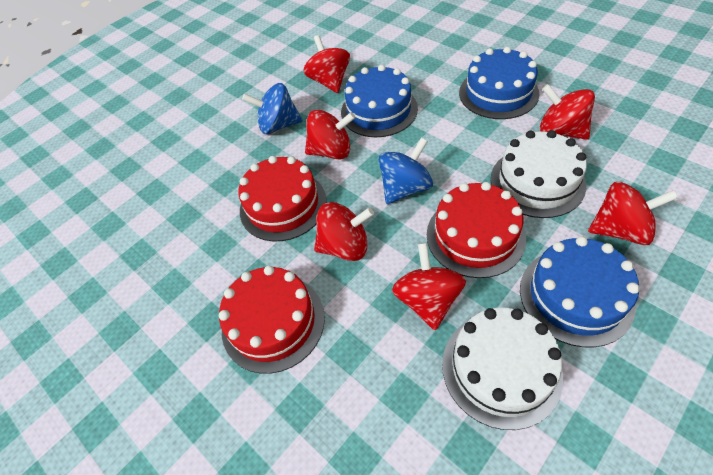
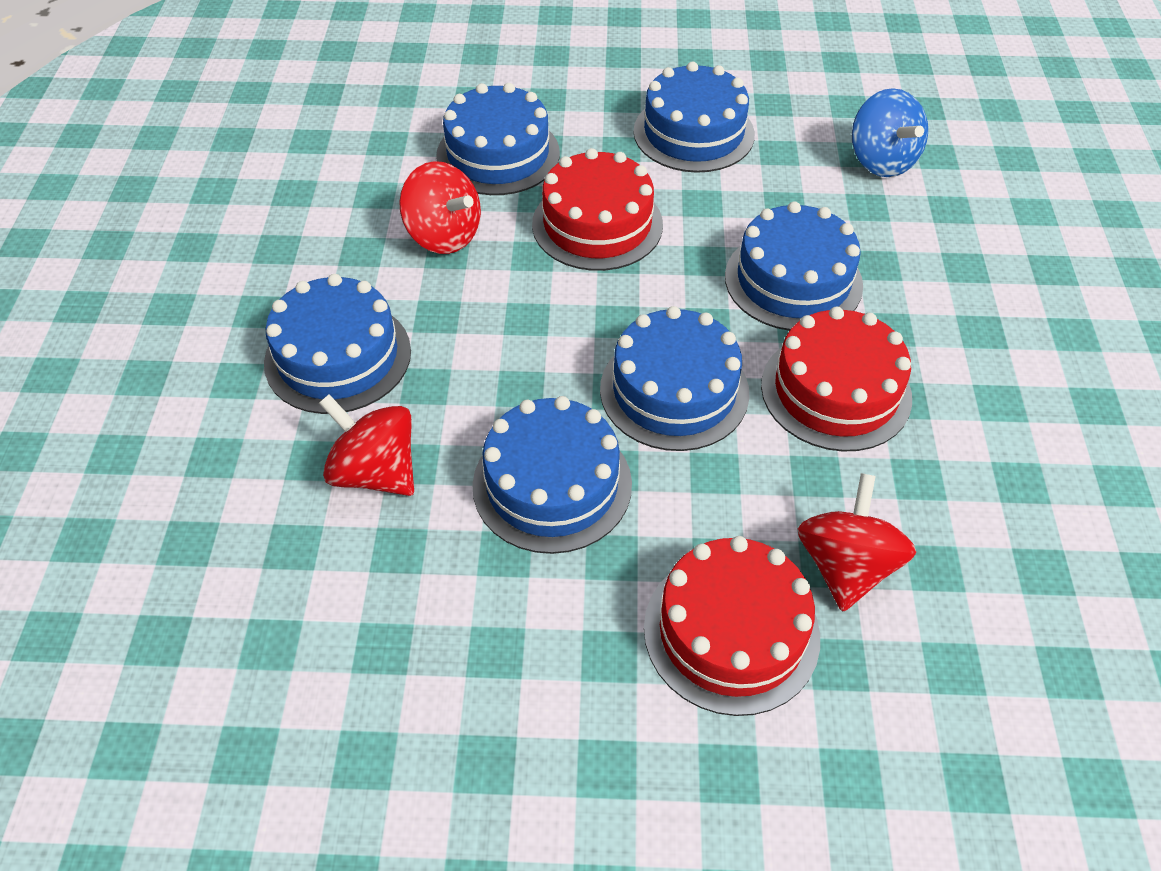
blue cake: [341,65,418,137] [459,47,540,119] [520,236,640,347] = 3 -> [264,274,411,414] [436,83,560,195] [472,396,632,554] [600,306,749,451] [633,61,755,173] [725,201,863,331] = 6
blue spinning top: [242,83,303,134] [379,138,433,204] = 2 -> [852,88,928,177] = 1
red spinning top: [303,35,350,93] [305,110,355,159] [314,202,374,261] [392,243,466,330] [540,84,595,140] [588,182,678,245] = 6 -> [319,394,414,496] [399,161,481,254] [797,473,916,612] = 3
white cake: [442,308,563,430] [491,130,587,218] = 2 -> none = 0

